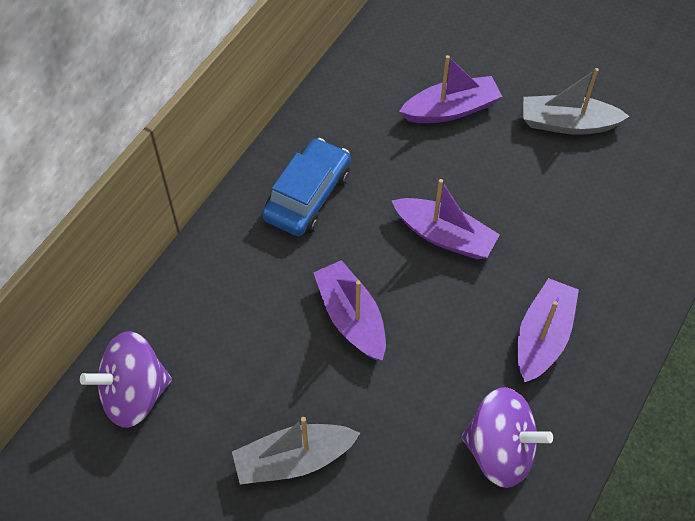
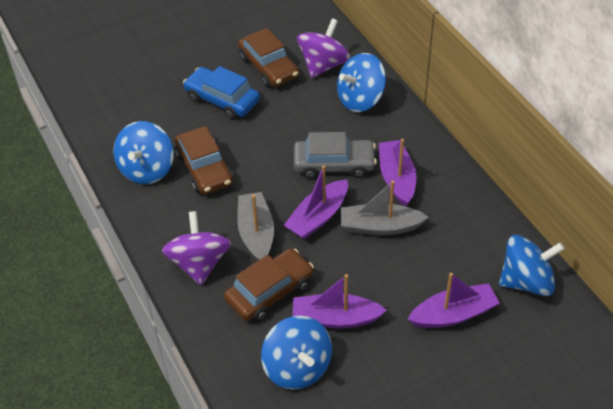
blue spinning top: none = 0 -> [114,121,174,184] [261,316,332,390] [337,53,386,112] [499,235,564,296] = 4
brown car: none = 0 -> [175,126,233,195] [224,248,314,322] [238,28,299,87] = 3
grey car: none = 0 -> [294,132,377,179] = 1

